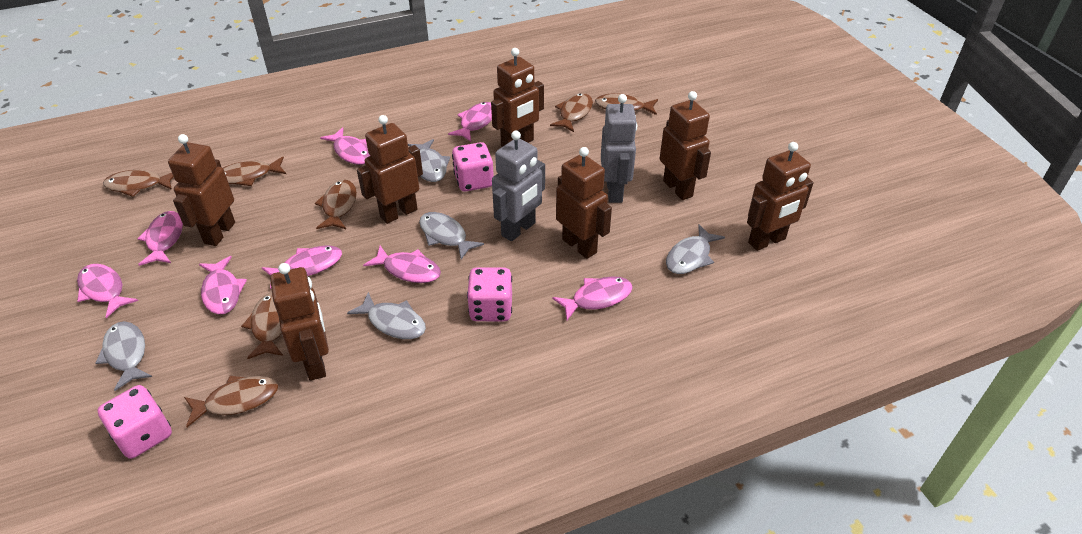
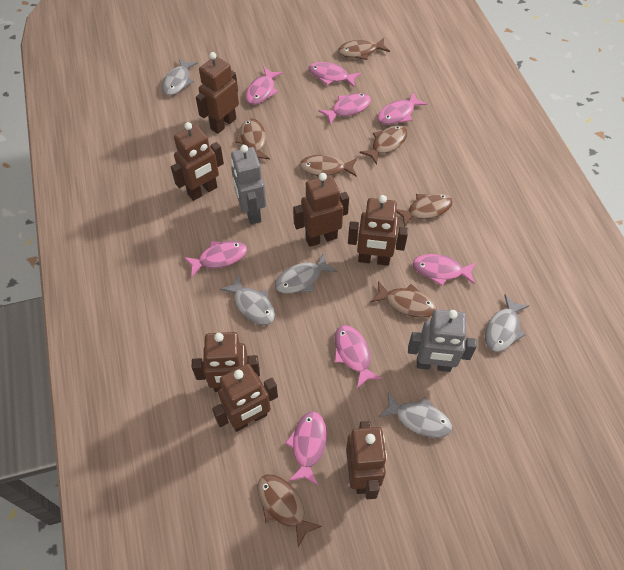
pink dice: [98,385,172,459] [452,142,494,192] [467,267,512,321] = 3 -> none = 0

